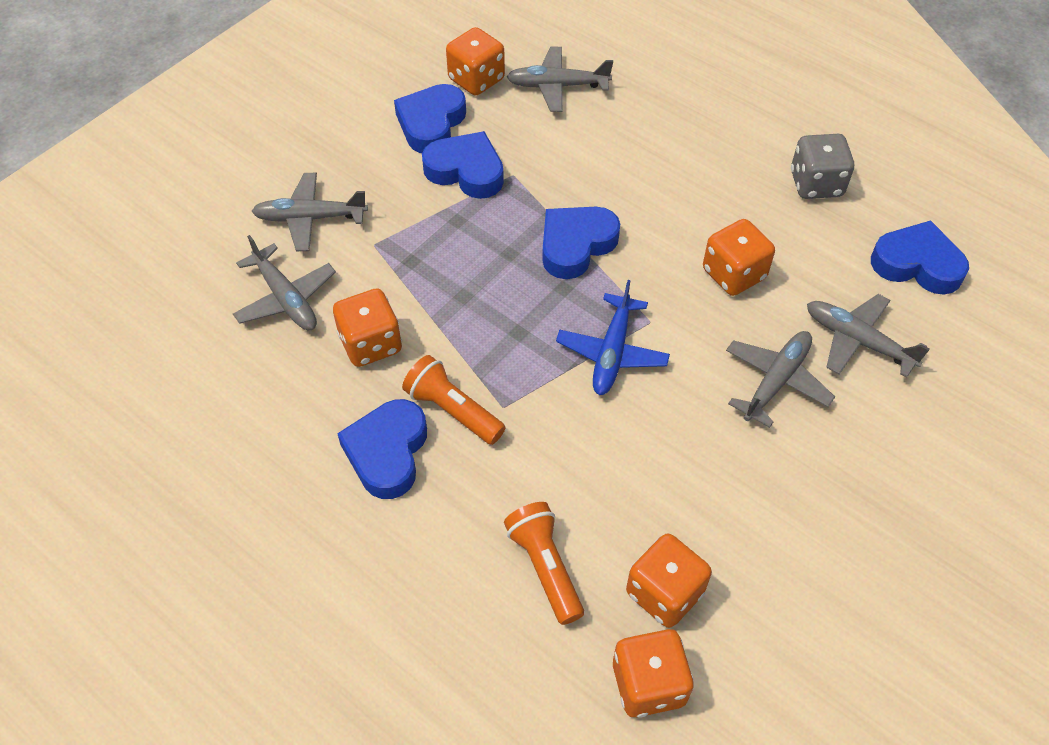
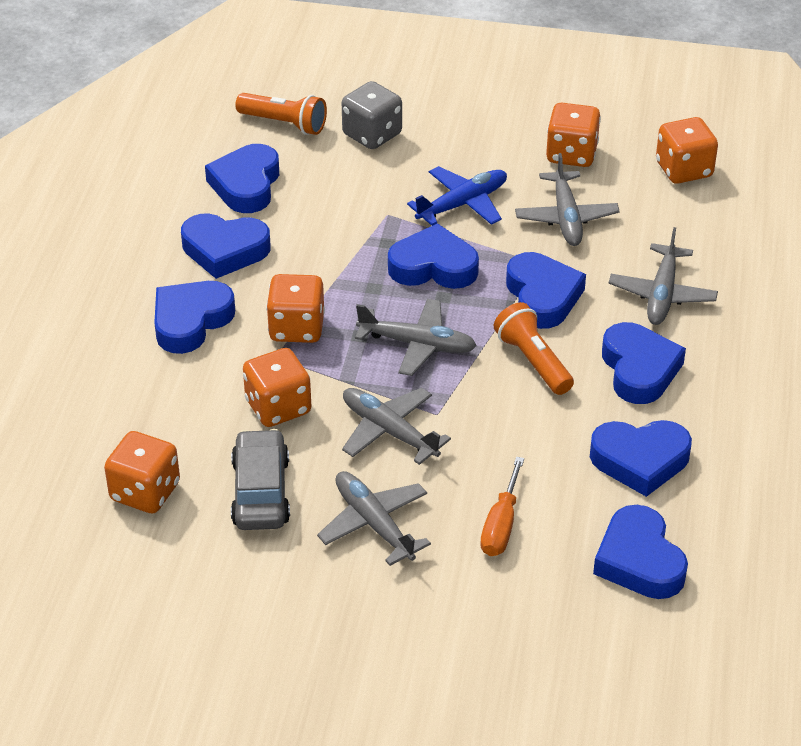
blue heart: [337,399,427,499] [394,84,466,153] [422,131,504,199] [542,207,620,279] [871,220,969,295] = 5 -> [154,281,235,354] [181,213,271,279] [205,144,279,213] [388,223,479,289] [506,252,586,329] [590,420,692,497] [593,505,688,599] [602,322,686,404] = 8
grey car: none = 0 -> [231,429,290,530] = 1
orange screwdriver: none = 0 -> [480,457,524,556] = 1

